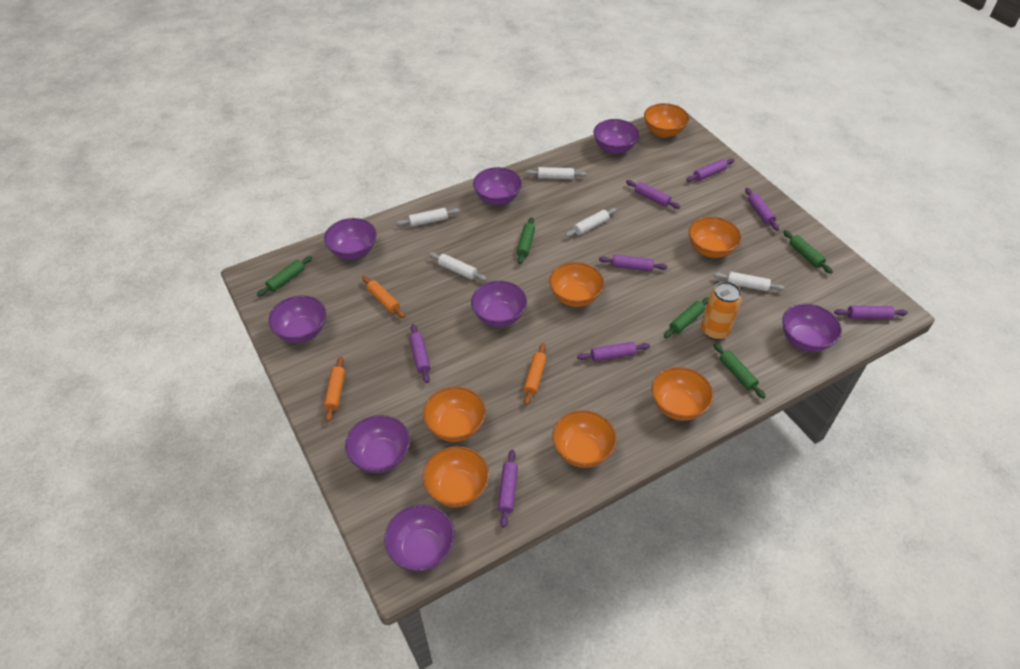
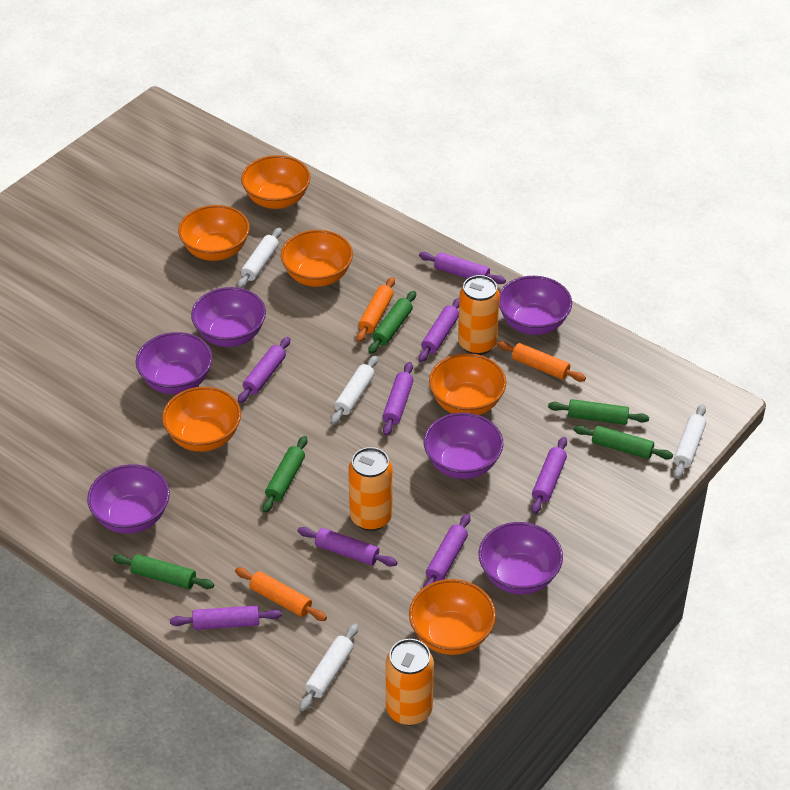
orange bowl: [423,387,486,442] [423,446,489,507] [549,262,604,307] [552,410,617,468] [644,103,689,138] [651,367,713,421] [689,216,741,258] = 7 -> [162,387,241,452] [178,205,250,261] [241,155,311,209] [281,230,353,287] [409,579,496,655] [429,353,506,415] = 6
orange can: [701,281,742,340] = 1 -> [348,447,393,531] [386,639,434,726] [458,275,500,355] = 3
purple bowl: [268,295,326,343] [324,218,376,260] [345,415,410,473] [384,504,455,571] [471,281,527,327] [473,167,522,205] [594,119,639,154] [782,303,842,352] = 8 -> [87,464,170,534] [136,332,213,394] [191,287,266,347] [424,413,503,479] [479,522,563,594] [499,276,572,335] = 6
white rolling pin: [396,208,460,227] [429,252,487,281] [525,167,587,179] [565,208,617,237] [713,271,785,291] = 5 -> [238,228,282,288] [300,623,358,711] [331,355,378,425] [674,404,706,479] = 4

